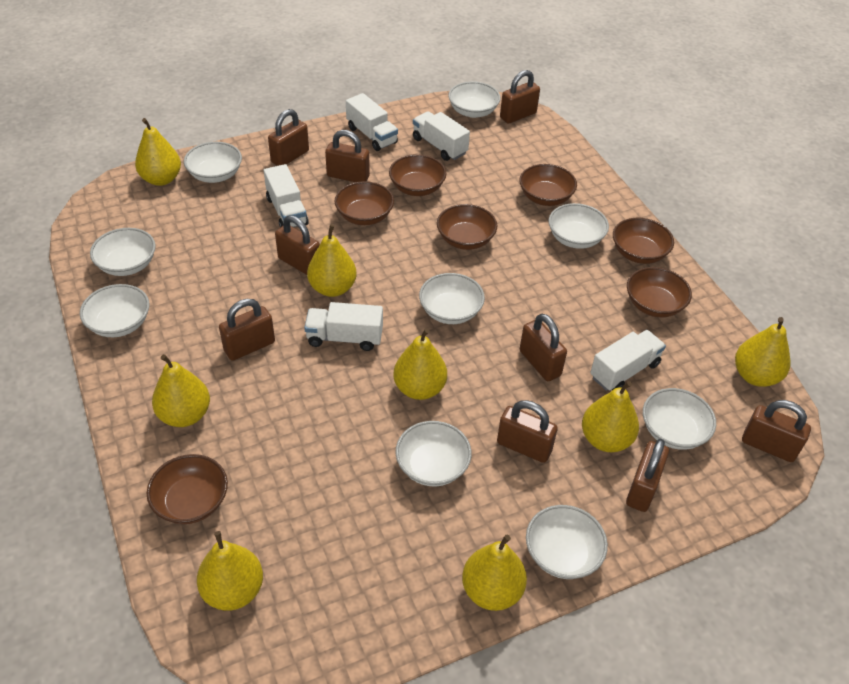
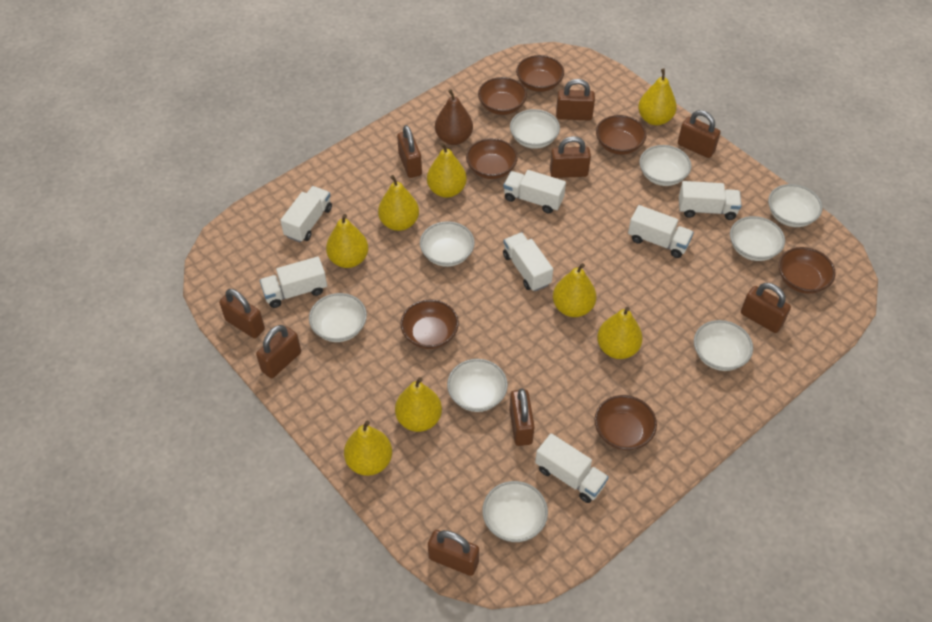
brown pear: none = 0 -> [435,89,473,145] = 1
white truck: [264,164,308,227] [304,302,383,351] [346,93,398,151] [413,111,470,161] [590,330,666,391] = 5 -> [260,257,327,308] [280,186,332,242] [503,170,566,213] [503,232,553,291] [535,433,609,503] [628,205,694,258] [679,181,742,220] = 7

